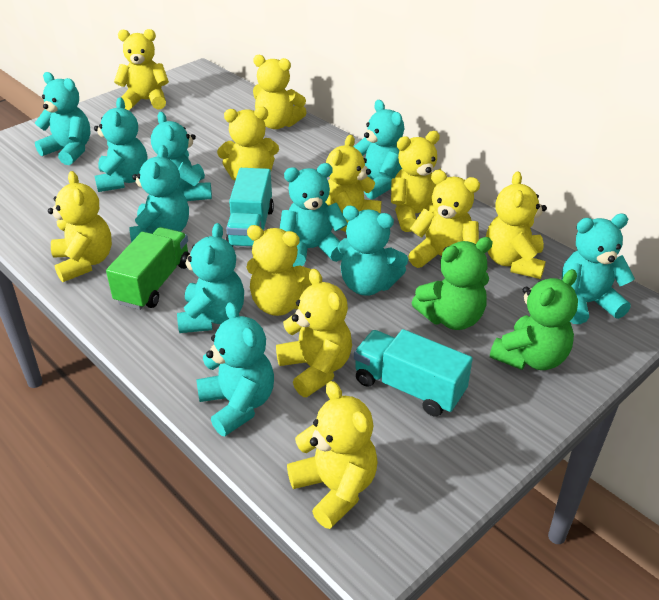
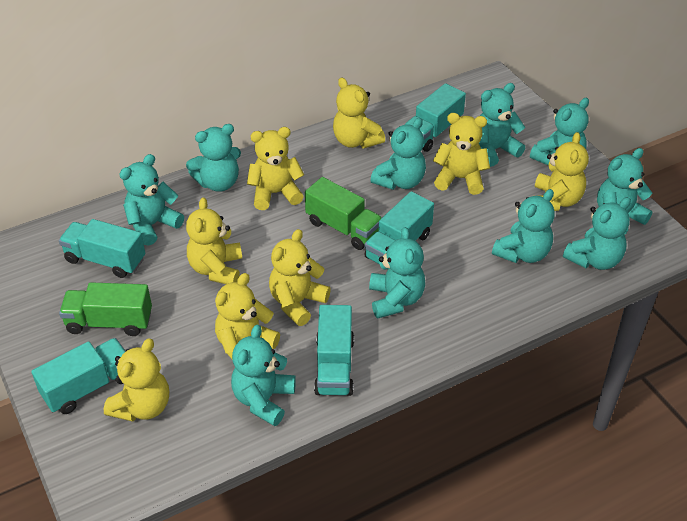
green teddy bear: [412,237,493,330] [490,269,578,370] = 2 -> none = 0
green truck: [106,227,190,310] = 1 -> [59,282,152,336] [305,177,382,250] = 2
turquoise truck: [226,168,274,248] [354,329,473,416] = 2 -> [31,338,126,414] [59,219,145,278] [314,305,354,396] [364,191,434,264] [404,83,466,152] = 5
yellow teddy bear: [48,171,112,282] [114,29,169,110] [217,107,279,180] [247,225,312,316] [253,55,307,129] [276,269,352,397] [287,381,378,529] [326,135,381,232] [391,131,441,232] [408,170,480,268] [486,171,547,279] = 11 -> [104,339,169,422] [186,197,242,284] [215,273,280,359] [247,127,304,210] [269,229,331,326] [333,78,385,148] [433,113,490,195] [535,132,589,211] = 8

